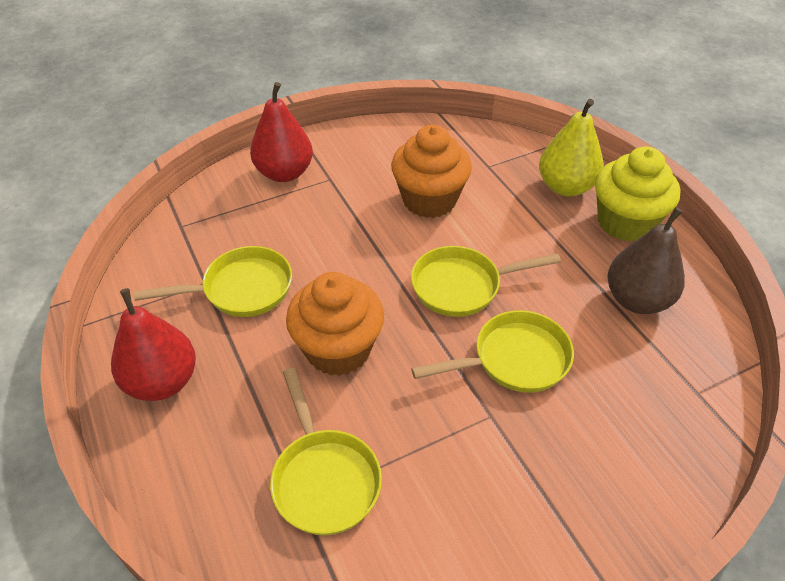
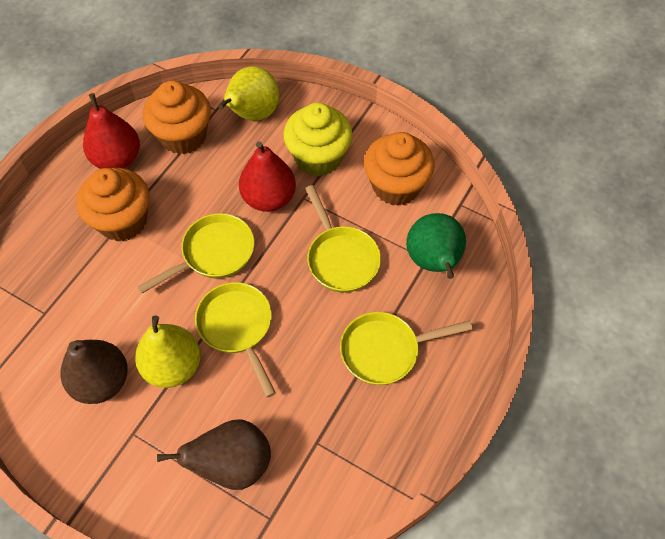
brown pear: [607,207,685,314] = 1 -> [61,340,128,404] [157,419,271,490] = 2
green pear: none = 0 -> [406,213,466,279] = 1
orange cupcake: [286,272,384,376] [391,125,472,218] = 2 -> [76,168,150,241] [143,81,211,154] [364,132,435,206] = 3
yellow pear: [539,99,604,196] = 1 -> [135,315,201,388] [218,66,279,121] = 2

